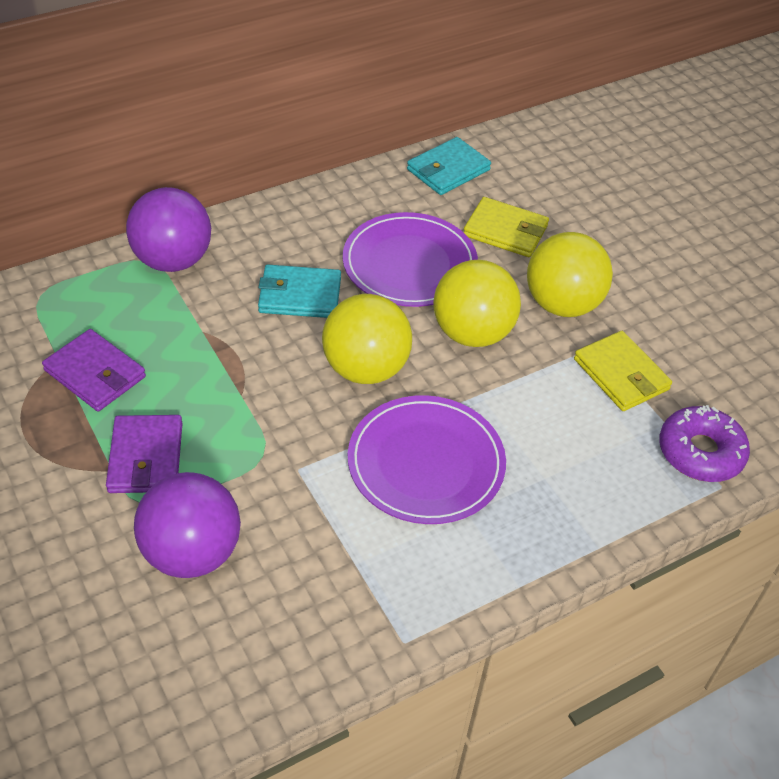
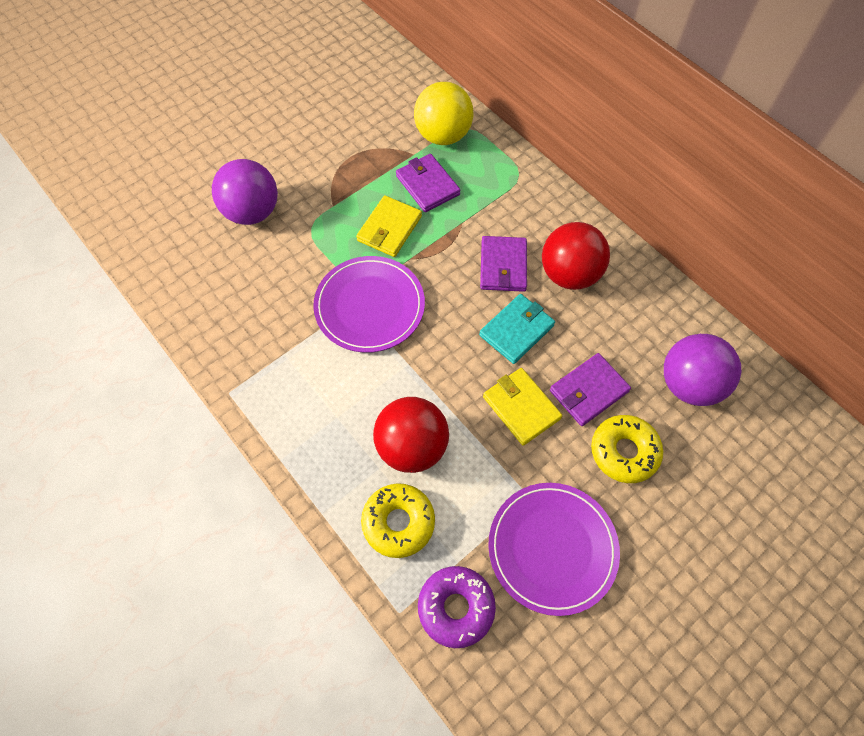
purple wallet: [42,329,146,411] [106,415,183,493] = 2 -> [396,154,460,212] [480,236,527,292] [550,353,631,426] = 3
red ball: none = 0 -> [373,397,449,473] [542,222,610,290] = 2
turquoise wallet: [258,265,341,318] [407,137,491,195] = 2 -> [479,294,555,364] = 1
yellow ball: [322,294,412,384] [433,260,521,347] [527,232,613,317] = 3 -> [414,82,474,145] = 1
yellow donut: none = 0 -> [361,483,435,558] [591,415,663,483] = 2

